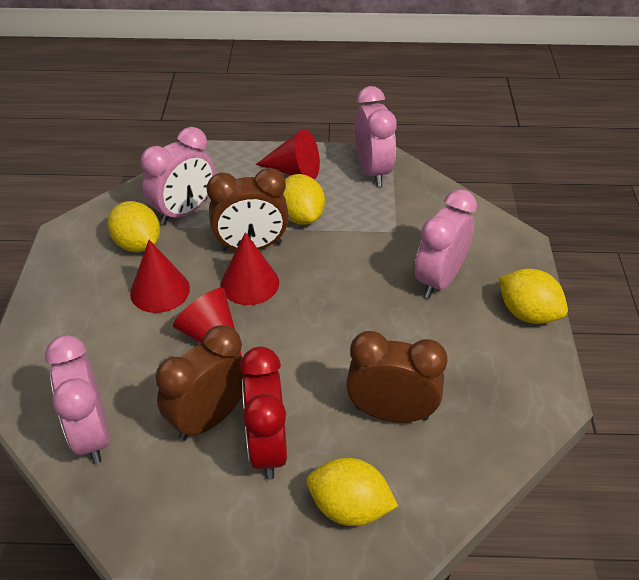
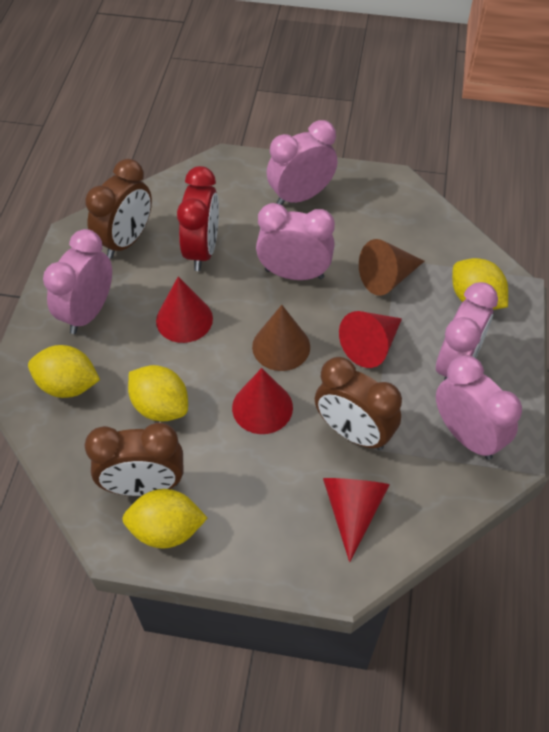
brown cone: none = 0 -> [252,305,310,371] [359,239,424,296] = 2
pink clock: [45,335,110,464] [141,127,215,225] [355,86,397,187] [415,189,477,298] = 4 -> [43,229,112,334] [256,203,335,280] [267,120,337,205] [436,282,498,380] [436,355,522,460] = 5

